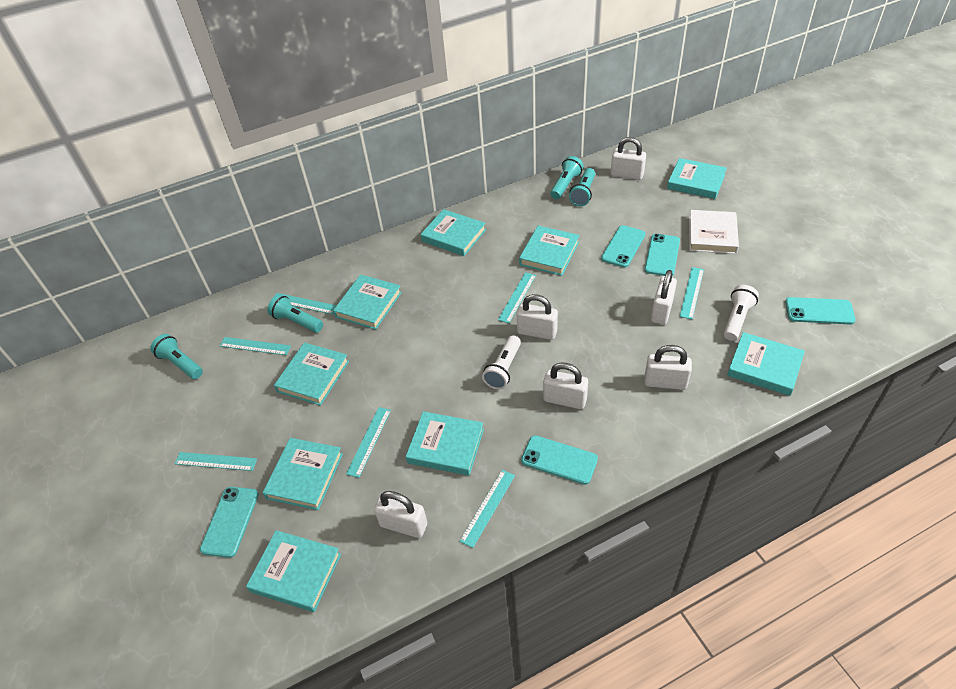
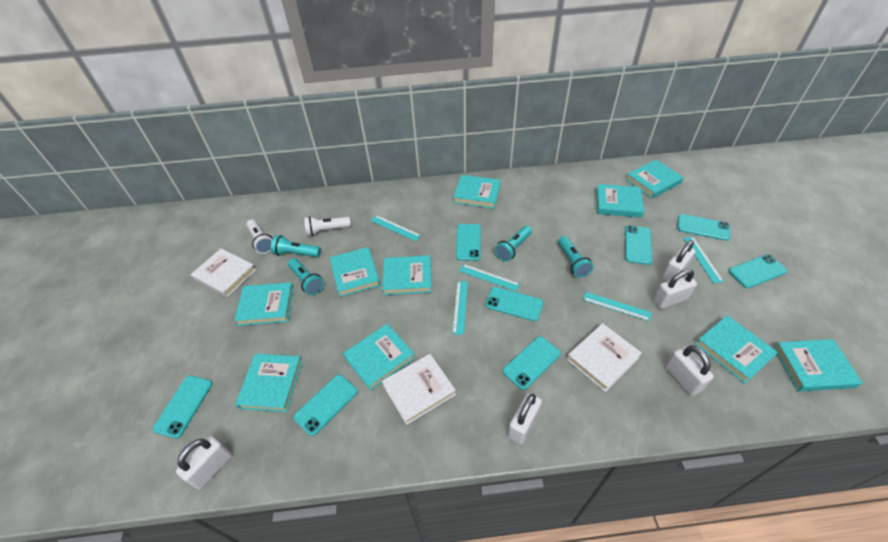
turquoise book: [246,530,341,612] [263,438,343,510] [274,343,349,406] [333,274,402,330] [406,411,484,476] [421,209,486,256] [519,226,580,276] [667,158,727,199] [727,332,805,396] = 9 -> [234,282,294,326] [235,354,303,412] [329,247,380,297] [343,324,415,391] [382,255,432,295] [453,175,501,209] [596,184,644,218] [626,160,684,199] [695,315,778,384] [773,339,863,391] = 10
turquoise phone: [200,487,259,558] [521,435,598,485] [601,225,646,268] [645,234,680,276] [785,297,856,325] = 5 -> [153,376,212,439] [293,375,358,436] [456,224,481,261] [485,287,543,322] [503,336,561,390] [625,225,652,265] [677,214,731,241] [729,254,787,288] = 8
turquoise ruler: [175,452,257,471] [220,337,291,355] [275,293,337,314] [346,407,391,478] [459,470,515,548] [498,272,536,323] [680,267,704,319] = 7 -> [371,215,421,241] [452,281,468,335] [459,264,520,291] [583,292,652,321] [684,236,724,283] = 5
white book: [689,210,739,254] = 1 -> [191,248,256,298] [382,354,456,425] [567,323,642,392] = 3
white padlock: [374,491,427,538] [517,294,558,340] [543,362,588,409] [611,137,646,180] [644,345,692,390] [651,270,677,325] = 6 -> [176,436,232,490] [508,393,542,445] [653,269,697,309] [661,240,696,281] [665,346,714,396] = 5

